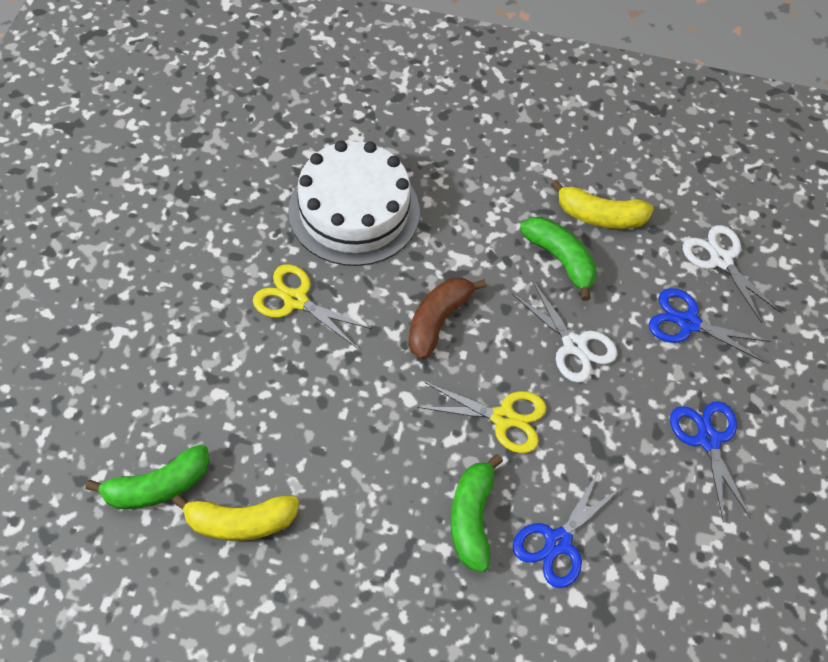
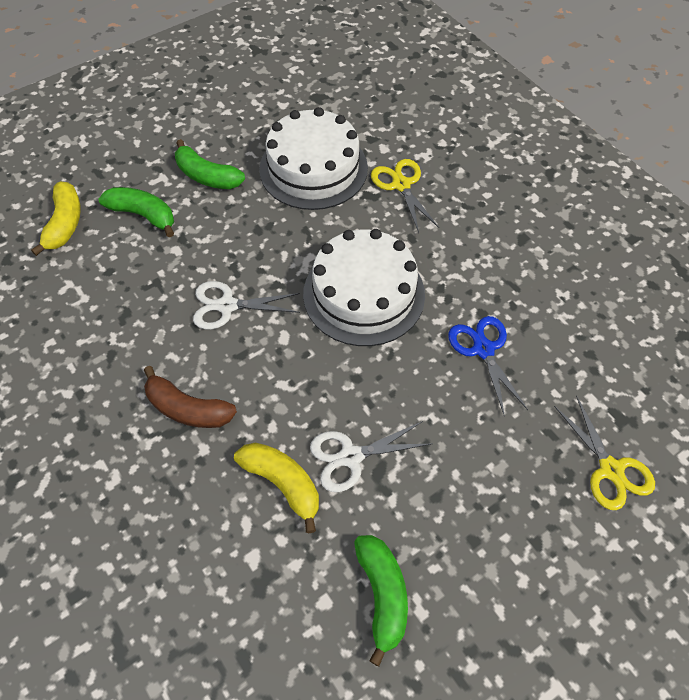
blue scissors: [513,469,624,588] [649,288,771,362] [670,401,751,522] = 3 -> [448,316,528,417] = 1
white cake: [288,141,420,266] = 1 -> [259,107,368,210] [303,229,425,346] = 2

